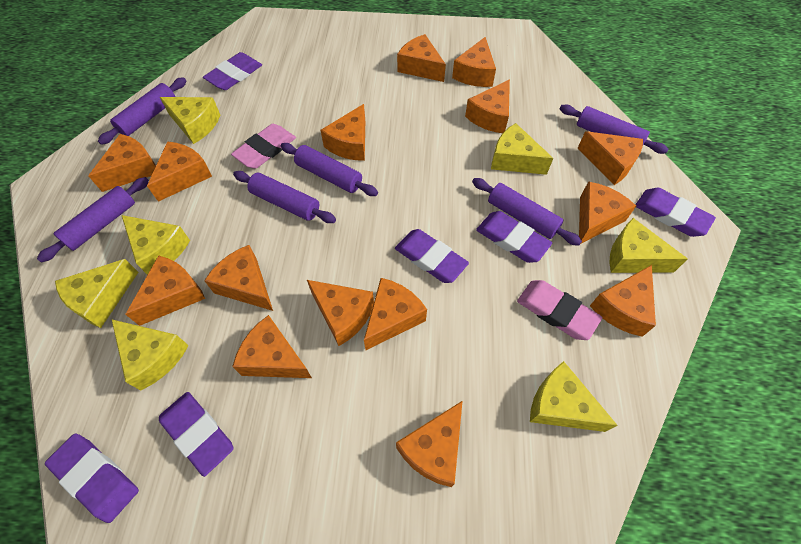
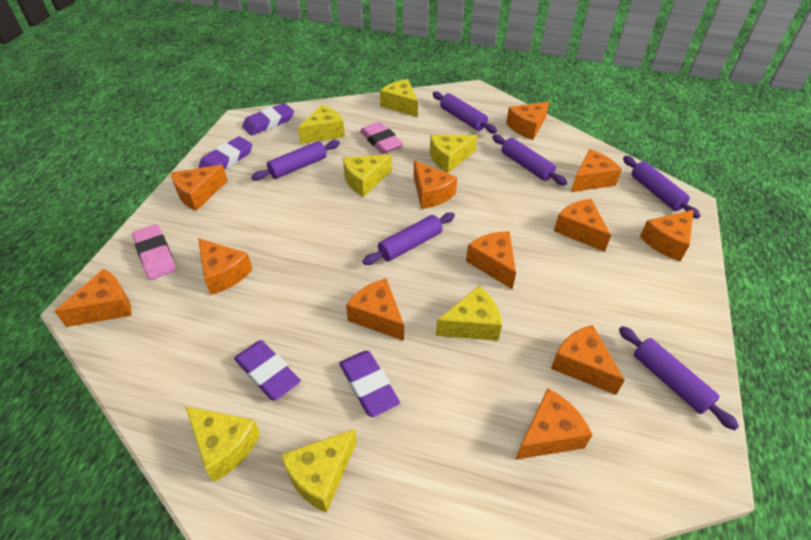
orange cheese: [88,134,156,192] [125,255,205,326] [147,141,212,202] [204,245,273,311] [232,315,312,378] [307,280,374,346] [321,104,365,161] [364,278,427,350] [396,401,462,487] [397,34,446,82] [452,37,496,87] [465,79,510,133] [578,131,643,185] [579,181,636,244] [590,265,656,337] = 15 -> [54,269,131,327] [171,165,227,211] [198,238,252,295] [346,278,404,341] [414,161,457,209] [466,231,516,289] [506,101,549,140] [515,388,593,460] [551,325,625,395] [554,199,611,252] [571,149,622,192] [640,210,694,261] = 12
purple eraser: [45,433,139,523] [159,392,234,477] [203,52,262,90] [395,229,469,283] [476,211,552,263] [635,188,716,237] = 6 -> [198,136,252,169] [234,340,301,401] [242,103,294,135] [339,351,400,417] = 4

